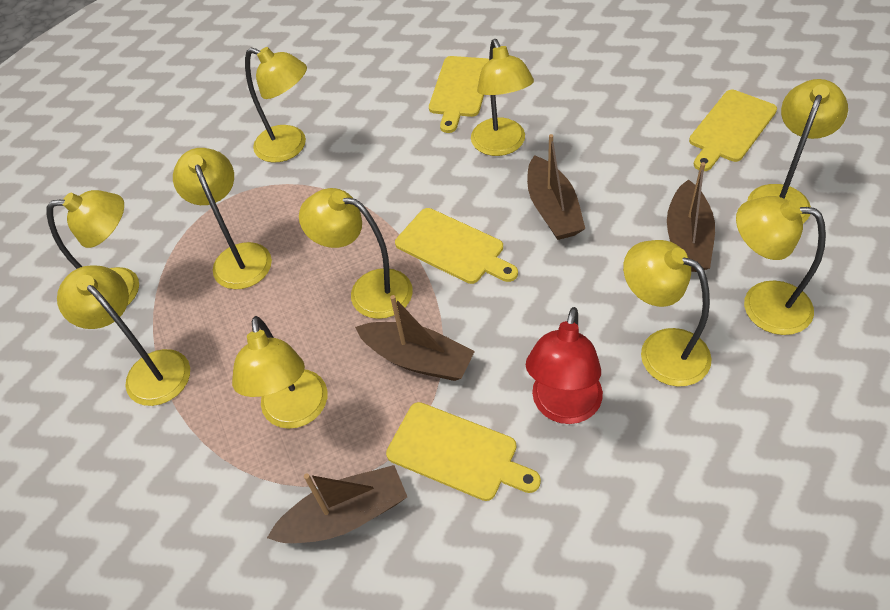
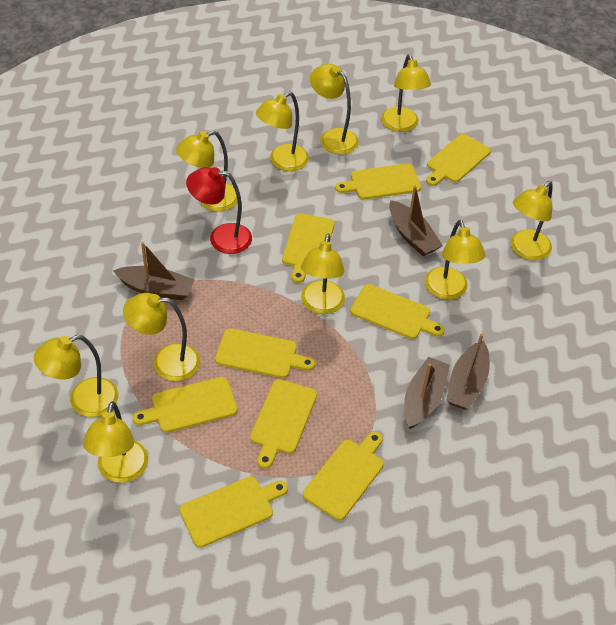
yellow cutting board: [386,402,541,501] [395,208,518,284] [429,56,489,133] [689,90,777,171] = 4 -> [133,377,238,433] [179,476,288,548] [215,328,315,378] [250,379,317,469] [282,213,334,283] [303,431,384,520] [335,163,422,200] [350,284,445,339] [426,134,491,186] = 9

